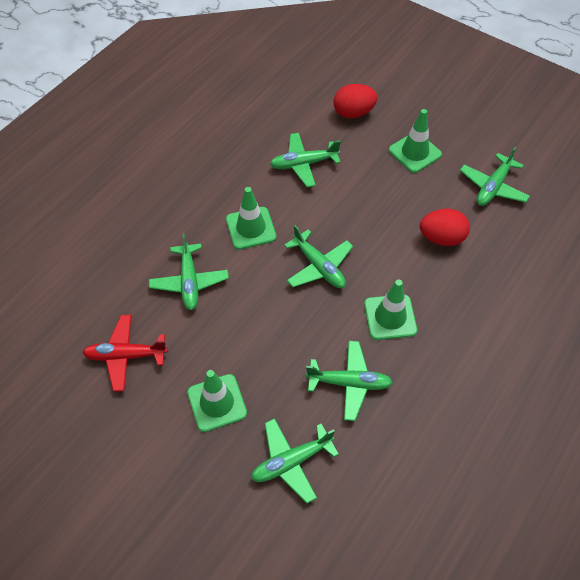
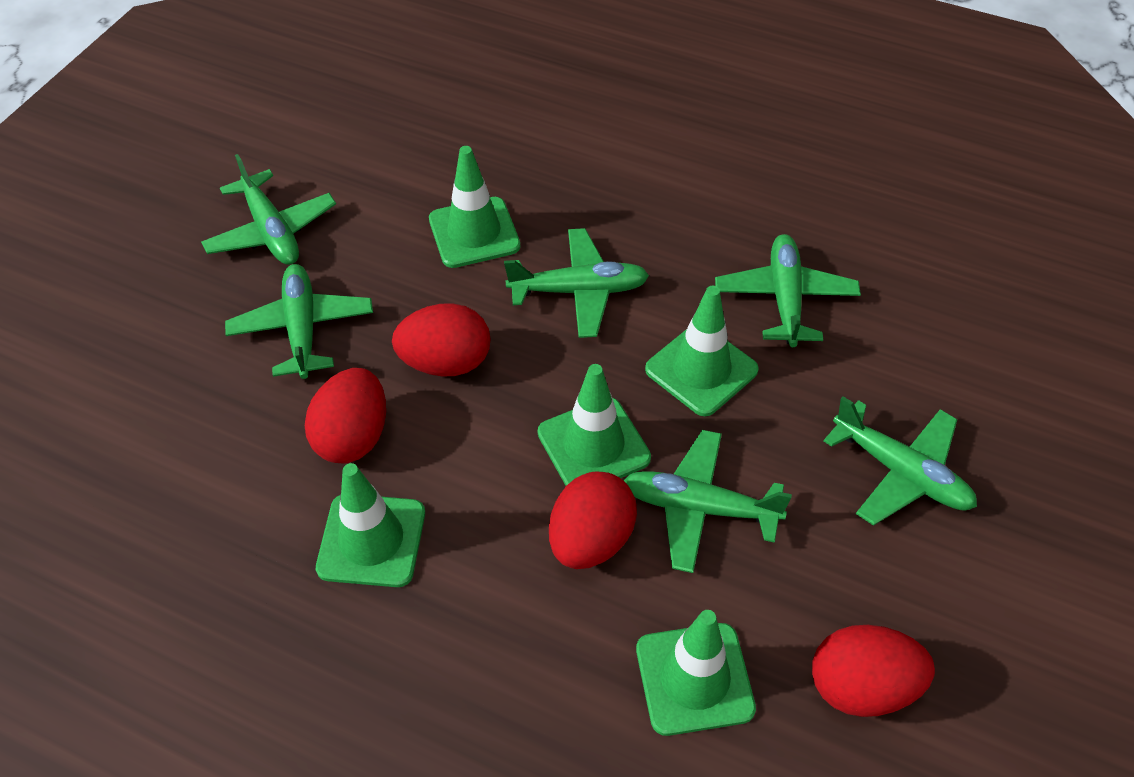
green traffic cone: [187,370,247,432] [226,187,276,250] [364,280,417,340] [389,109,442,173] = 4 -> [316,463,425,587] [429,146,520,268] [538,364,651,486] [636,610,756,736] [645,286,759,416] = 5
red egg: [334,84,377,118] [420,209,470,246] = 2 -> [305,368,386,463] [392,303,490,377] [549,472,637,569] [812,625,935,717] = 4
red plane: [82,315,168,392] = 1 -> none = 0

